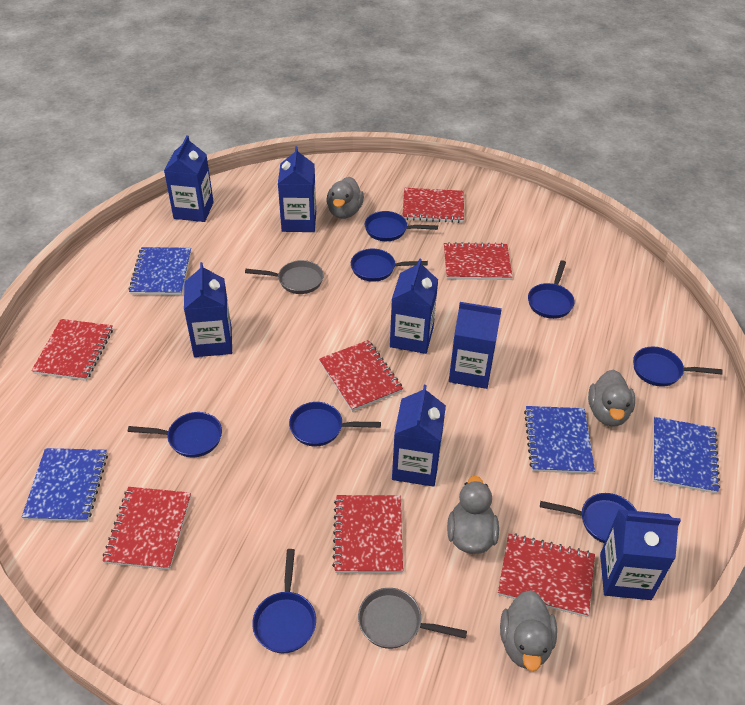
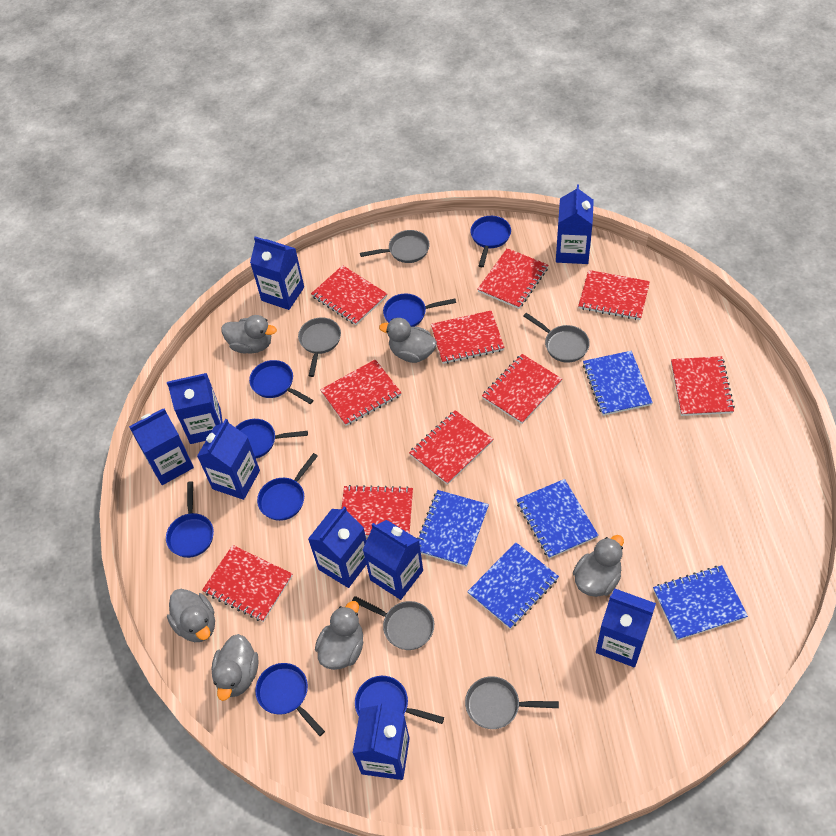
blue carton: [164,135,214,222] [184,262,232,357] [278,146,316,232] [390,258,438,354] [392,385,446,487] [449,302,502,389] [600,509,681,600] = 7 -> [129,409,194,485] [167,373,223,444] [197,419,260,500] [250,237,304,310] [308,506,367,588] [353,703,410,780] [363,520,423,600] [556,185,594,264] [596,589,656,668] = 9
blue notebook: [21,448,108,522] [129,247,191,295] [524,406,595,474] [653,417,720,494] = 4 -> [417,490,489,567] [467,542,559,629] [516,479,599,559] [583,351,653,416] [653,565,748,640] = 5
grey duck: [327,177,364,219] [447,476,499,554] [500,590,557,671] [588,369,635,427] = 4 -> [167,589,215,642] [212,634,259,701] [222,315,277,354] [315,601,363,670] [379,318,437,363] [573,535,624,597] = 6
grey pan: [245,260,324,294] [358,588,467,649] = 2 -> [298,317,341,377] [352,596,434,650] [360,230,429,263] [465,676,559,729] [523,313,590,363] = 5
red notebook: [31,319,113,381] [102,487,191,570] [319,340,403,412] [332,495,403,573] [402,188,464,223] [444,242,512,280] [498,533,595,617] = 7 -> [202,545,293,622] [311,265,387,325] [320,359,401,426] [341,485,413,537] [409,410,493,485] [431,310,505,364] [477,248,548,309] [482,354,562,424] [578,270,650,320] [671,356,735,416] = 10

